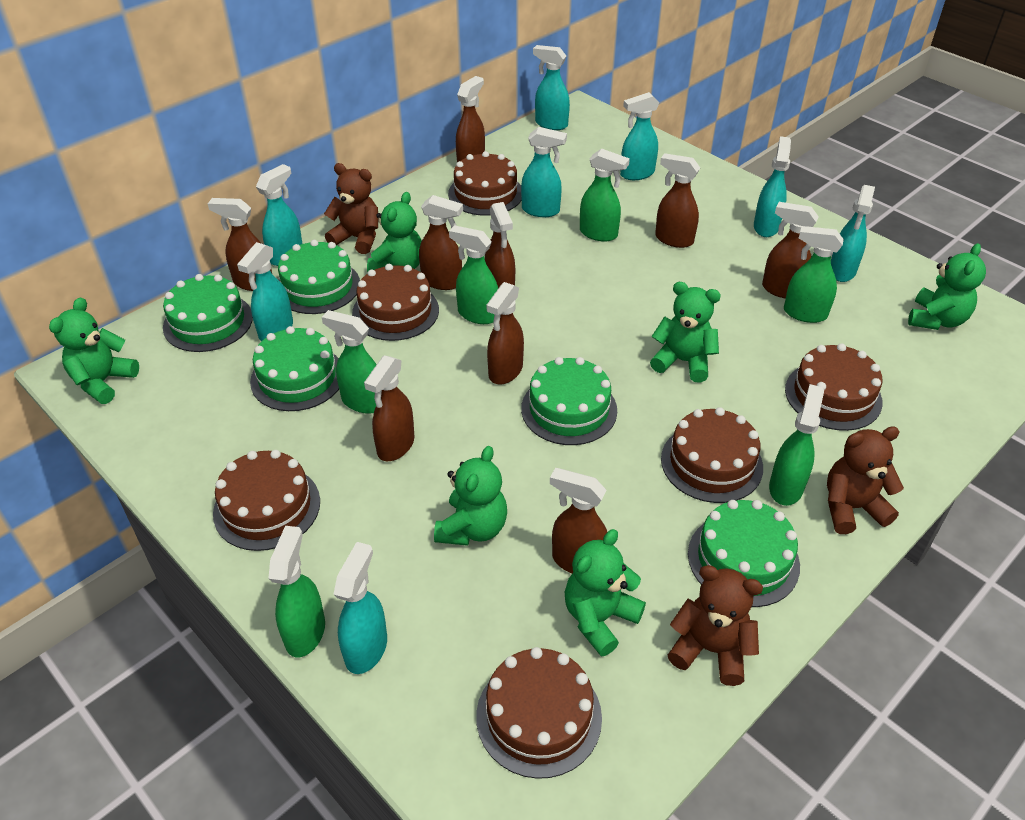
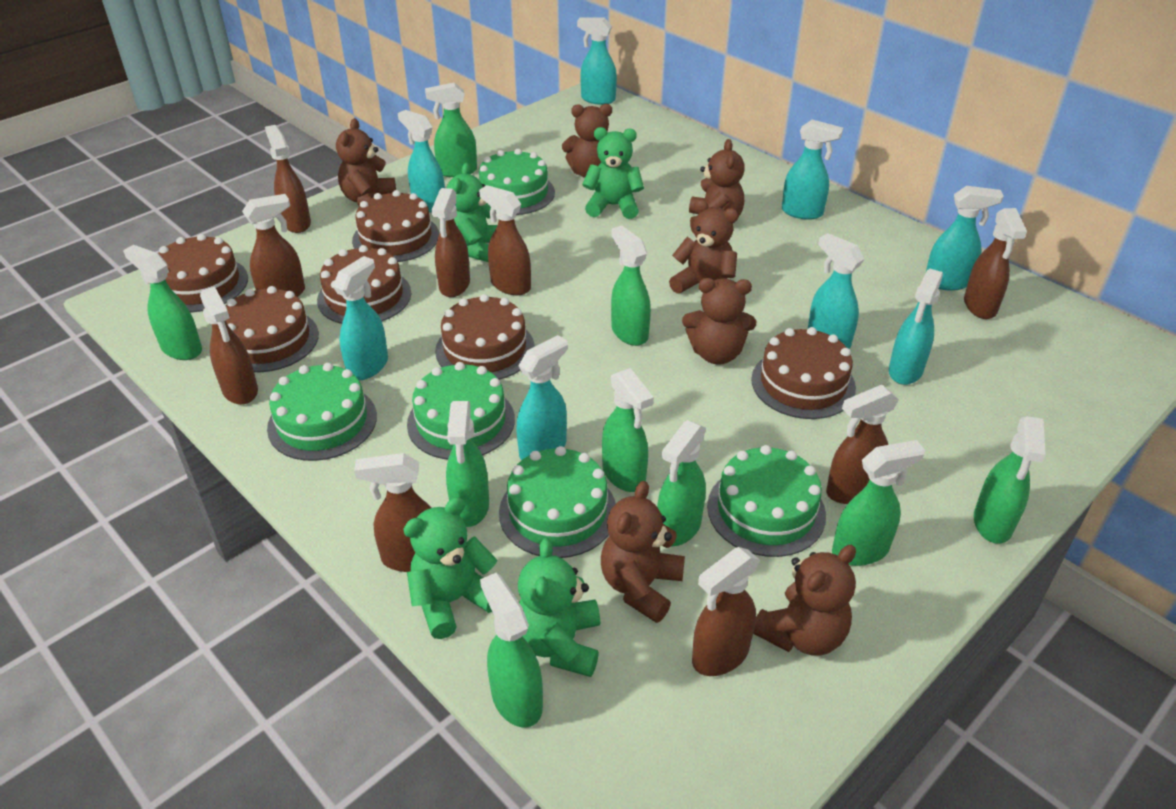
brown teddy bear: [324,163,379,254] [668,565,763,686] [827,426,904,534] = 3 -> [336,118,396,206] [562,104,612,178] [601,481,685,623] [669,199,738,294] [682,278,756,365] [689,139,745,233] [753,545,856,656] = 7
green spray bottle: [268,526,325,657] [322,310,377,414] [449,225,498,324] [580,149,630,242] [769,384,824,506] [784,226,844,323] = 6 -> [123,245,202,360] [425,82,477,177] [446,401,489,527] [480,573,543,728] [602,368,654,492] [611,226,651,346] [657,420,706,546] [832,440,925,566] [974,416,1046,544] = 9
green teddy bear: [49,297,139,404] [367,192,422,272] [434,446,507,546] [565,529,646,656] [650,282,721,383] [908,243,986,330] = 6 -> [403,497,497,639] [447,163,497,262] [518,538,600,677] [582,127,644,219] = 4

